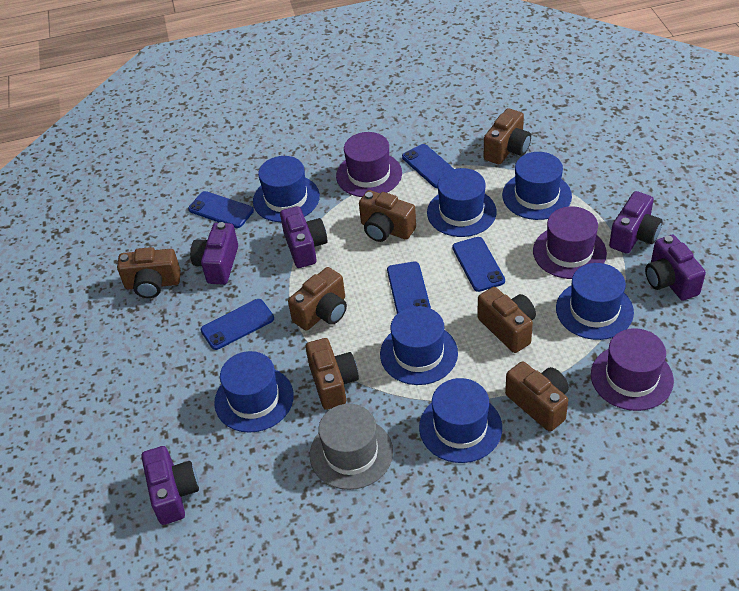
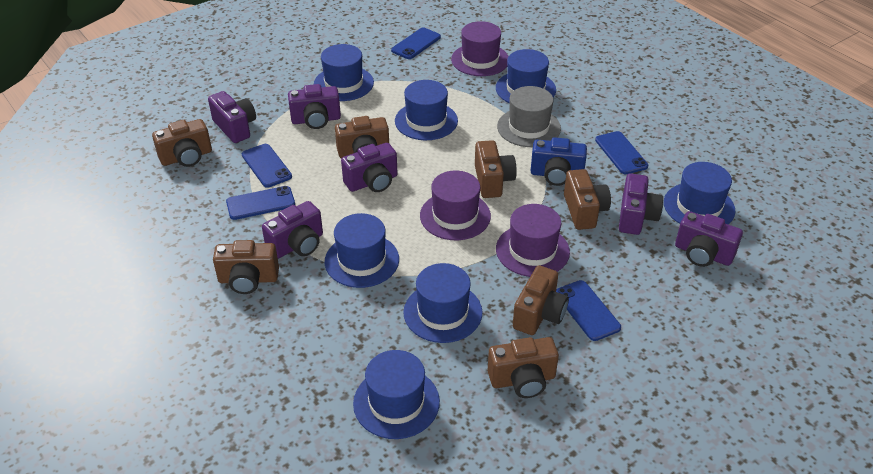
blue camera: none = 0 -> [531,137,587,186] = 1
purple camera: [141,446,199,525] [190,222,238,285] [280,206,327,268] [609,191,663,254] [645,235,706,301] = 5 -> [208,91,256,143] [262,201,323,259] [288,84,341,129] [341,143,398,192] [619,173,663,235] [675,211,743,267] = 6

